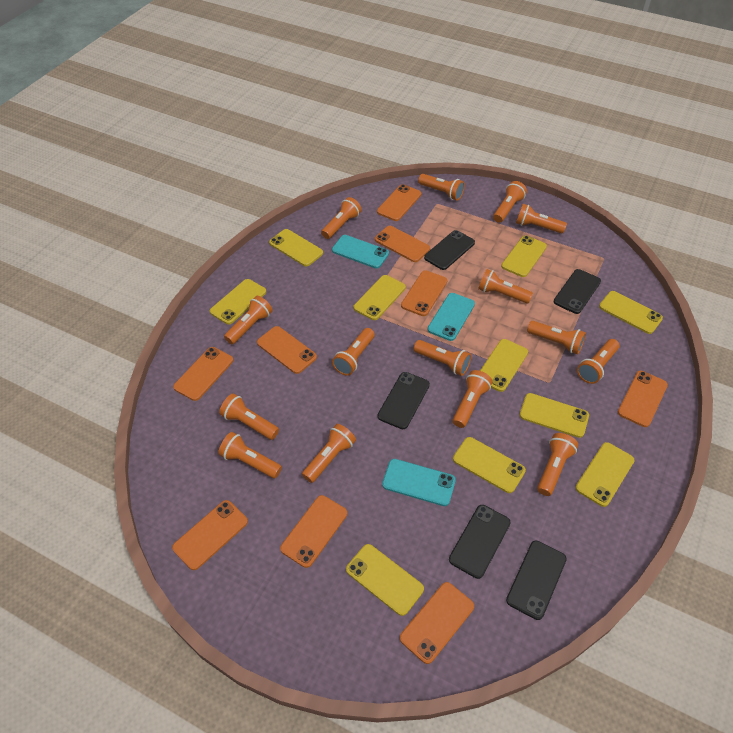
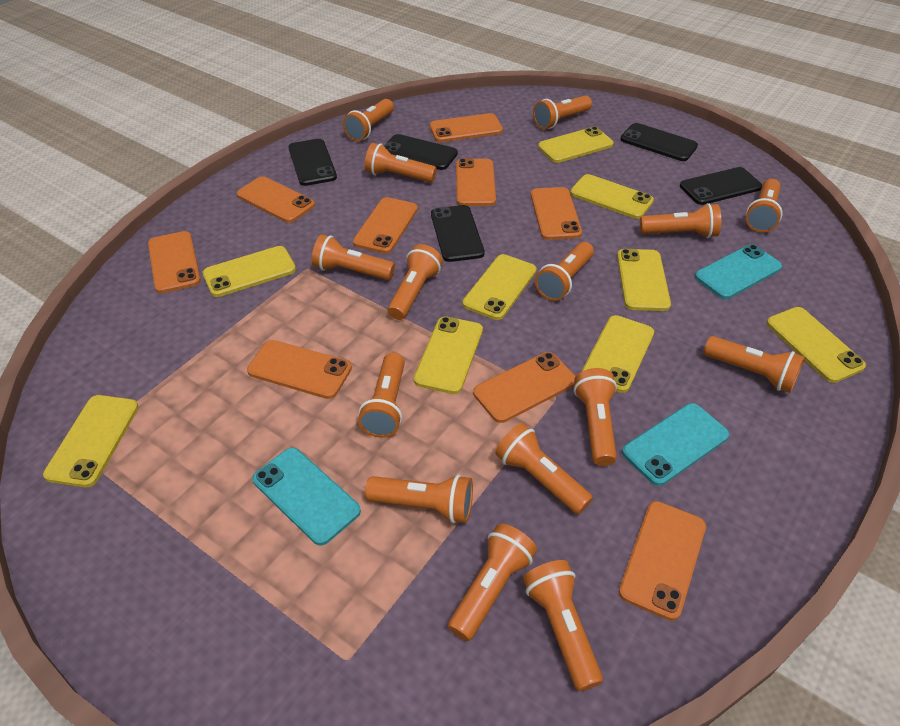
yellow phone: [210,279,266,324] [269,229,323,266] [346,544,424,616] [354,275,406,320] [453,437,526,493] [480,339,528,392] [501,236,547,277] [520,393,589,438] [575,442,635,507] [599,291,663,334] = 10 -> [43,395,139,487] [203,246,296,297] [414,316,483,394] [462,254,536,320] [538,127,614,163] [570,174,654,219] [582,315,654,393] [617,249,671,311] [766,307,866,383] = 9

